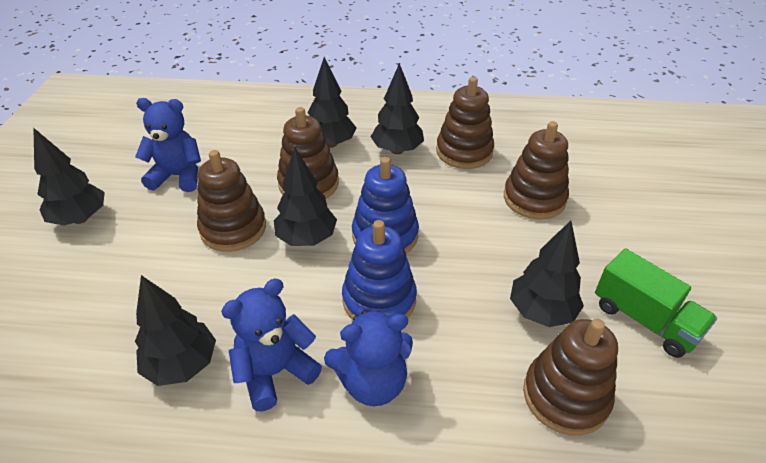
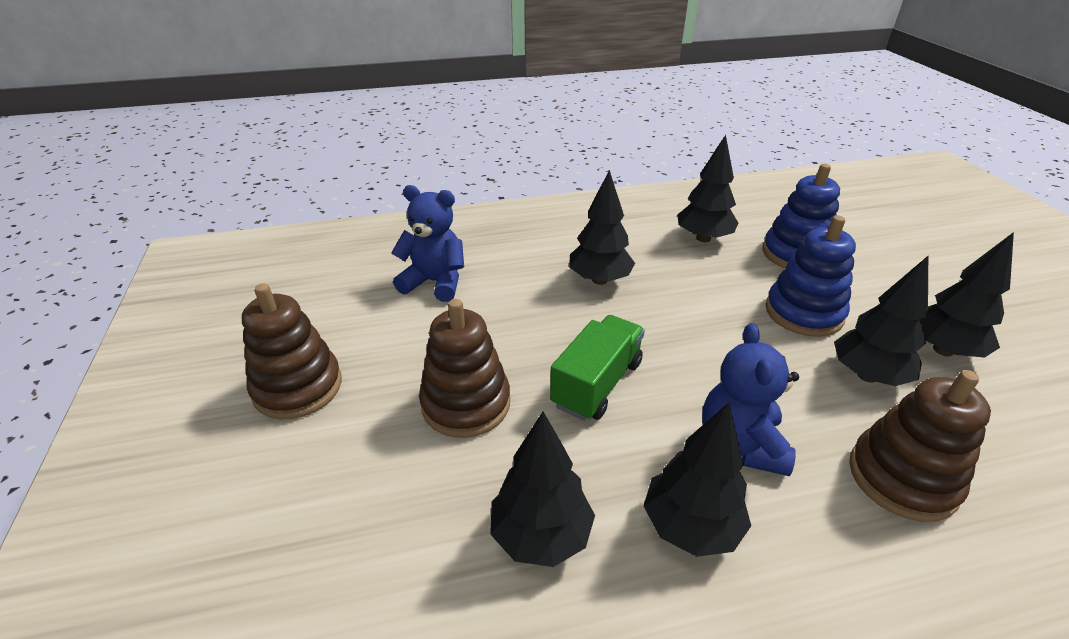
blue teddy bear: [135,98,201,192] [221,279,322,411] [324,310,413,406] = 3 -> [391,185,464,302] [702,323,799,476] = 2
brown stacking toy: [197,150,266,252] [277,107,339,199] [436,77,494,169] [504,121,569,220] [523,318,618,435] = 5 -> [242,284,342,419] [419,299,510,438] [849,370,991,522] = 3

